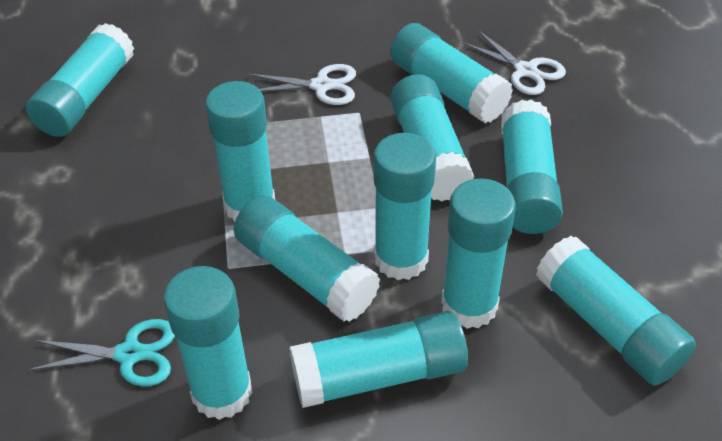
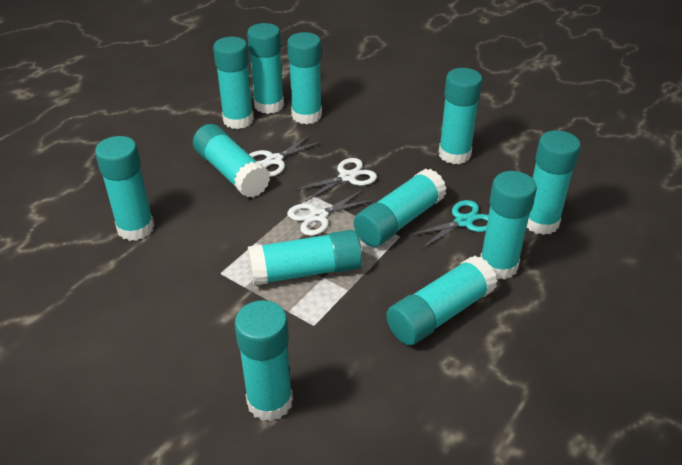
turquoise glue stick: [26,23,134,137] [164,266,253,420] [205,81,275,222] [234,195,380,322] [290,311,468,408] [373,133,436,280] [390,23,513,123] [391,74,474,202] [441,178,516,329] [501,99,563,234] [536,236,696,385] = 11 -> [95,136,154,241] [193,124,270,198] [213,37,254,129] [235,300,293,421] [247,23,284,114] [248,230,362,286] [287,32,322,124] [354,169,446,247] [386,256,497,345] [439,68,483,164] [480,171,537,280] [527,130,581,235] = 12
white scissors: [248,64,356,105] [462,30,566,95] = 2 -> [249,134,323,177] [287,190,374,236] [295,158,377,202] = 3

